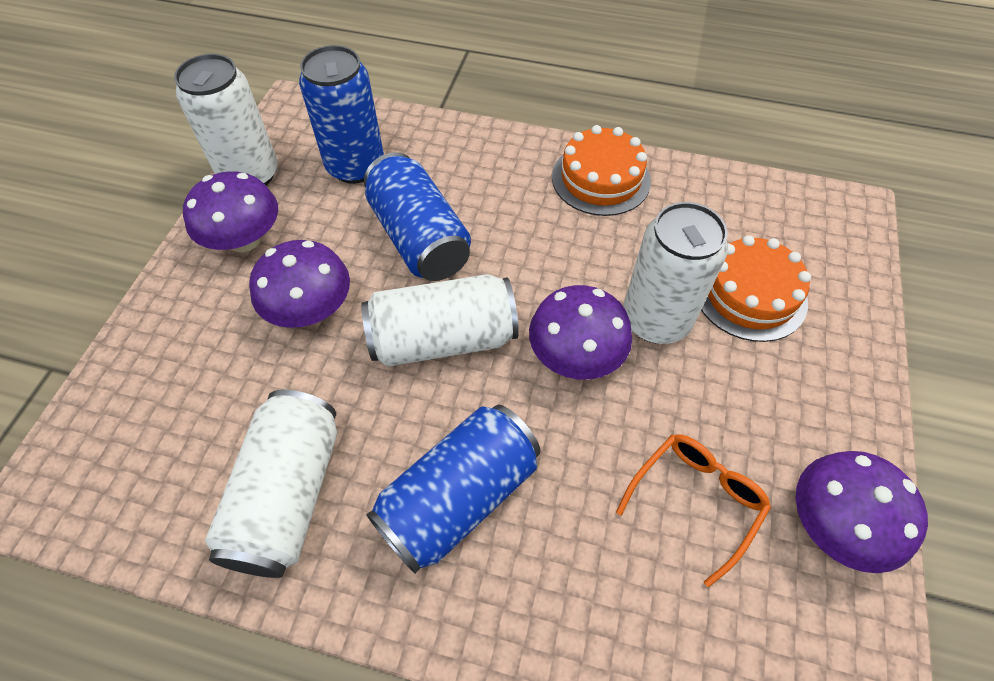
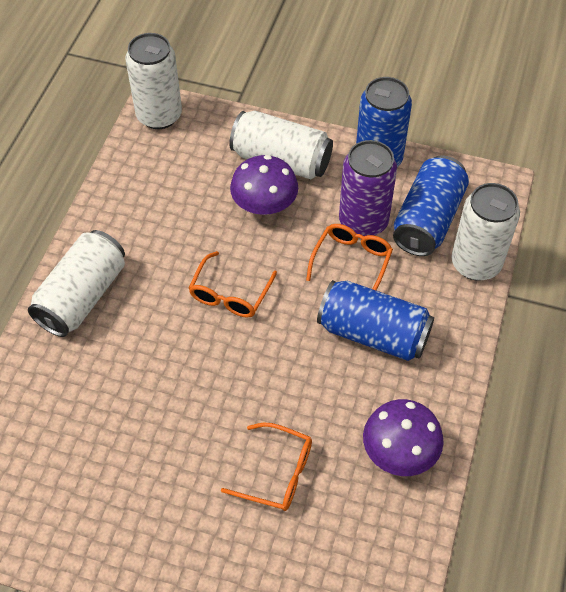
orange cake: [552,125,651,216] [701,235,811,342] = 2 -> none = 0
orange glasses: [616,434,771,587] = 1 -> [189,251,277,318] [221,423,312,511] [306,224,393,290] = 3
purple can: none = 0 -> [339,140,397,236] = 1
purple mushroom: [183,171,278,252] [249,240,350,328] [529,285,632,380] [796,451,928,573] = 4 -> [230,155,298,215] [363,399,444,476] = 2

